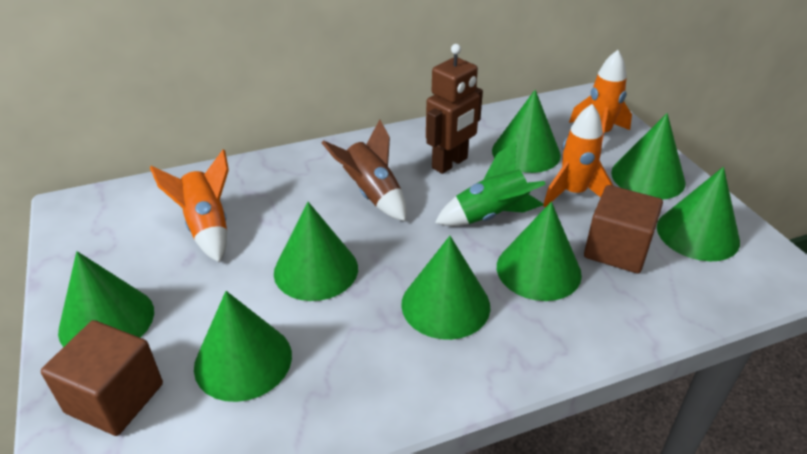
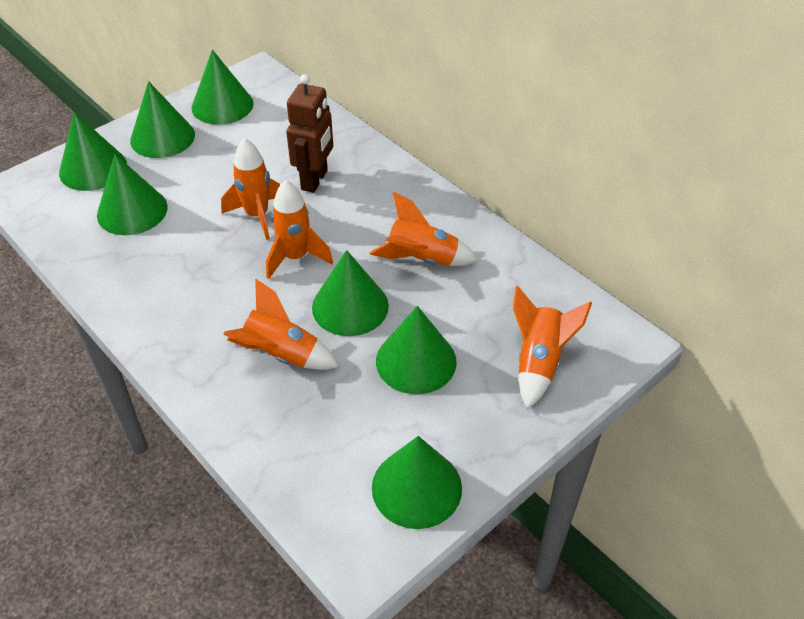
brown cube: [41,320,163,436] [584,185,663,273] = 2 -> none = 0
brown rocket: [322,120,407,221] = 1 -> none = 0
green cone: [58,251,154,347] [194,291,292,402] [274,202,358,301] [401,236,490,340] [492,90,561,173] [497,202,582,301] [611,113,685,199] [657,167,740,261] = 8 -> [59,112,127,191] [97,154,168,235] [130,81,195,158] [192,50,254,125] [312,250,389,336] [372,436,462,529] [376,306,457,394] = 7
green rocket: [435,141,546,226] = 1 -> none = 0
orange rocket: [150,149,229,263] [543,104,613,207] [569,50,632,141] = 3 -> [221,138,280,240] [223,278,339,370] [266,180,333,279] [370,192,478,266] [513,286,592,409] = 5

